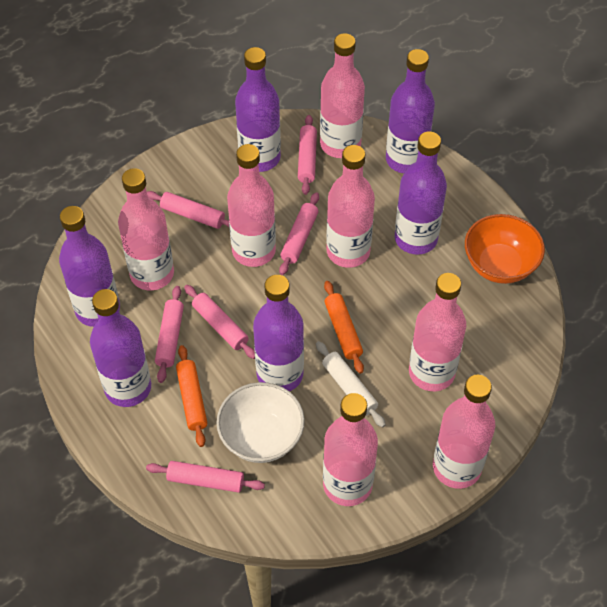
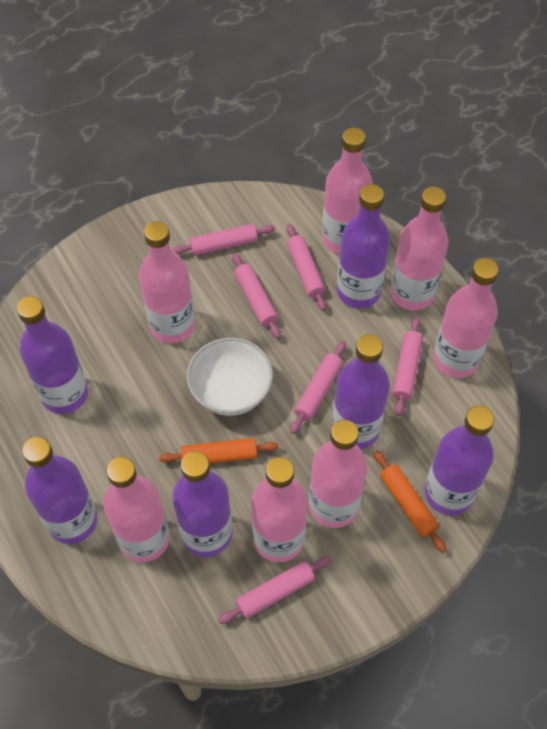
orange bowl: [465,214,545,284] = 1 -> none = 0
white rolling pin: [316,341,386,428] = 1 -> none = 0

